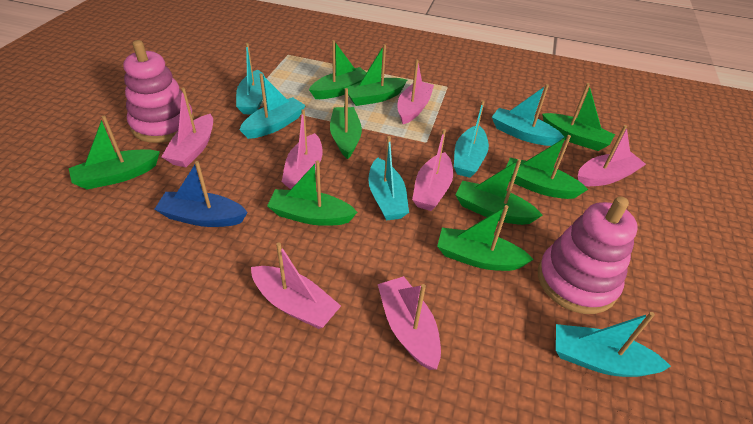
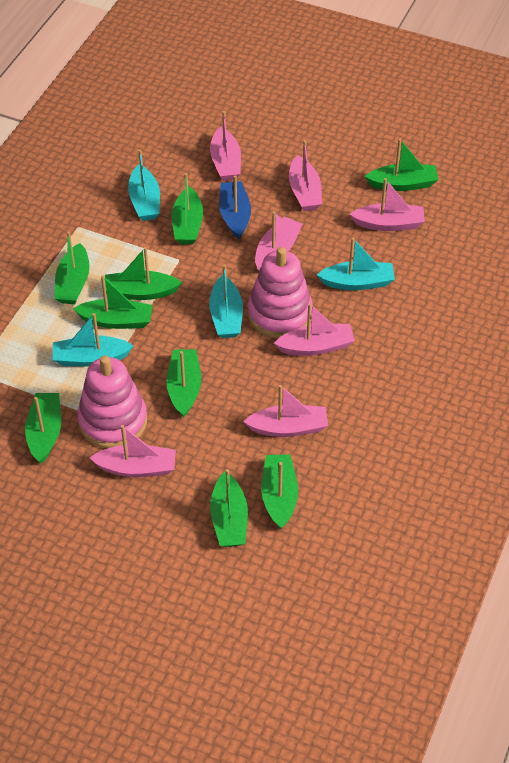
turquoise boat: [236,43,265,114] [240,73,306,139] [368,136,409,221] [454,100,489,178] [492,84,564,146] [556,312,671,377] = 6 -> [53,313,133,367] [128,150,160,221] [209,264,243,338] [317,238,395,290] = 4

